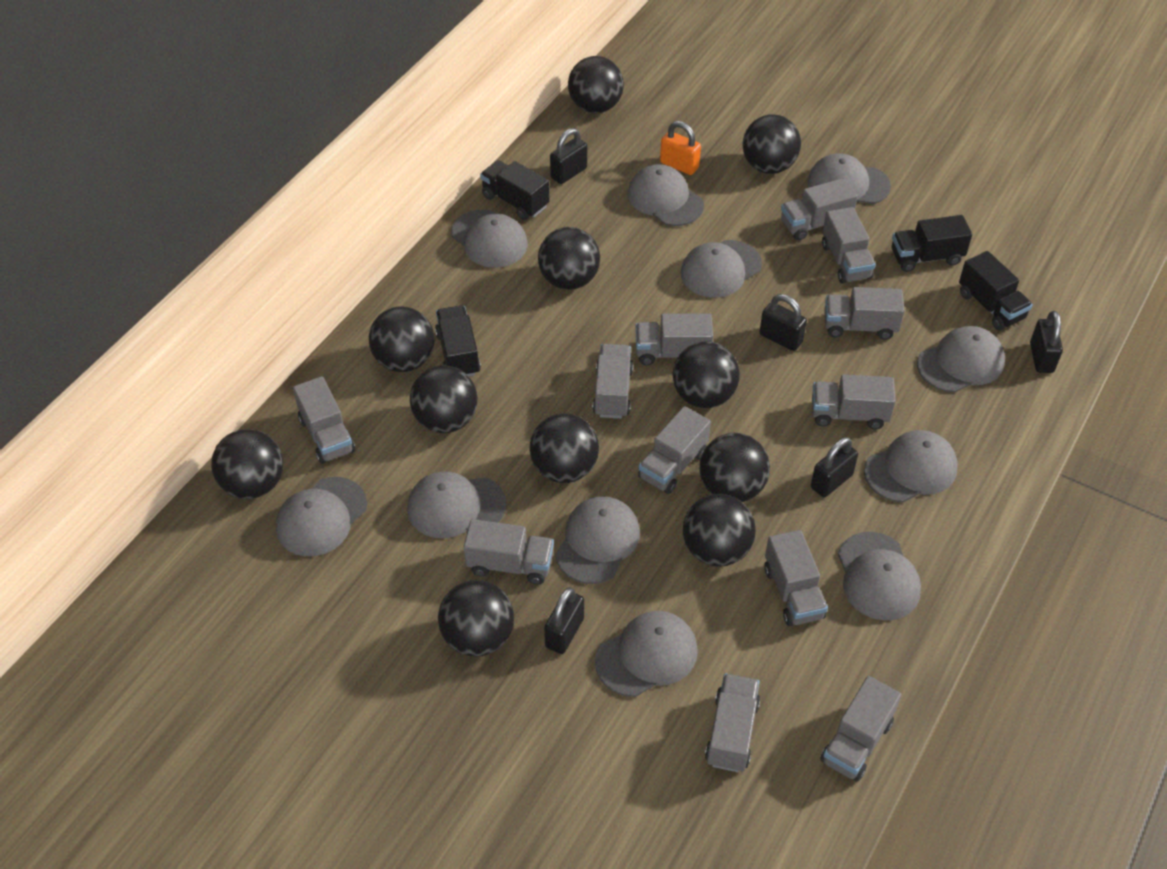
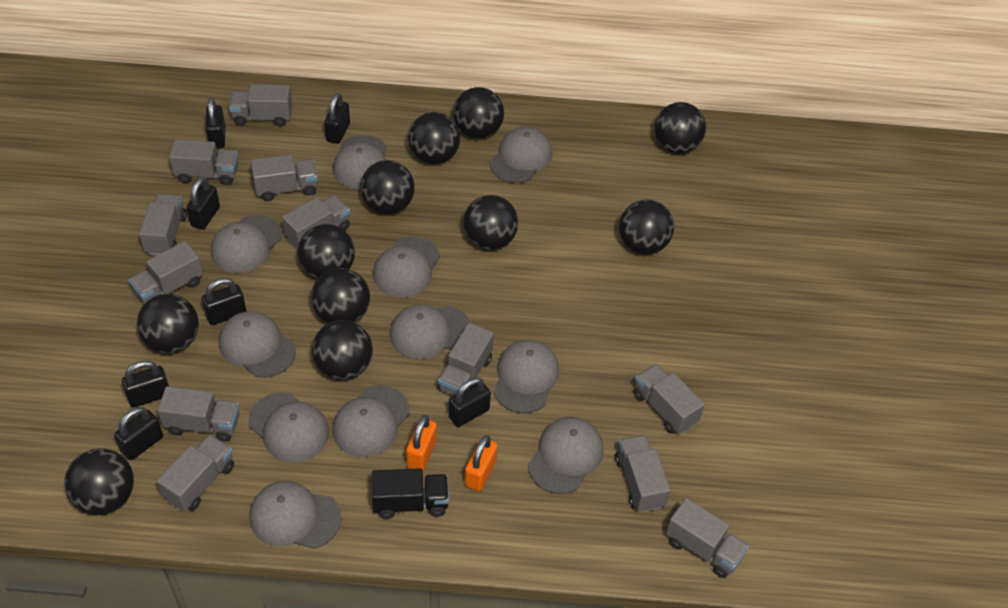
black padlock: [544,587,584,654] [550,128,587,184] [759,294,807,351] [811,437,858,497] [1030,311,1063,373] = 5 -> [114,407,163,460] [122,360,169,408] [186,177,220,230] [202,278,246,325] [206,97,225,148] [324,93,350,144] [449,377,491,427] = 7
black truck: [435,305,481,376] [480,160,549,220] [892,215,972,272] [959,251,1033,330] = 4 -> [372,468,449,519] = 1
orange padlock: [660,121,701,175] = 1 -> [406,415,437,471] [465,435,498,491] = 2

